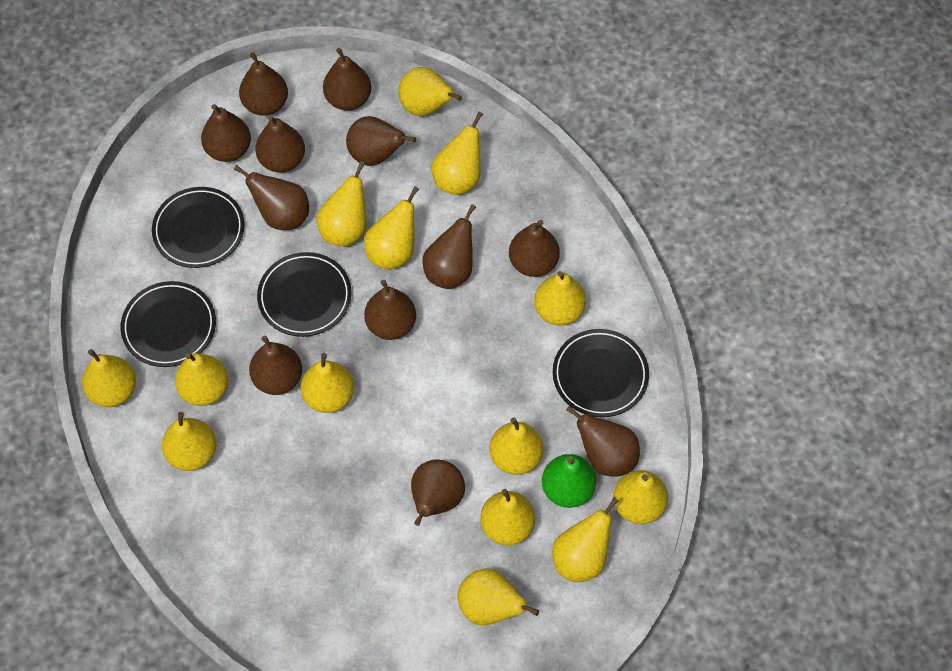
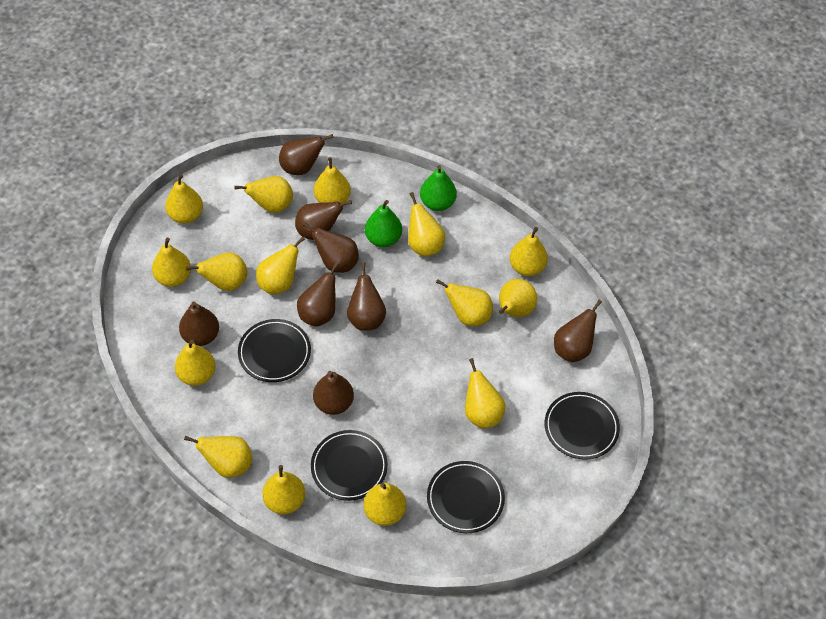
brown pear: [201,104,251,162] [234,165,309,230] [239,52,288,116] [249,336,302,395] [255,115,305,173] [323,48,371,111] [346,116,416,166] [364,280,416,340] [411,459,465,526] [422,204,476,289] [509,220,560,277] [566,406,640,477] = 12 -> [179,301,219,346] [279,134,333,175] [295,200,352,240] [297,262,339,327] [303,222,359,273] [313,371,354,415] [347,262,386,331] [554,300,602,362] = 8
green pear: [542,454,596,508] = 1 -> [365,200,402,247] [420,165,457,211] = 2
yellow pear: [82,349,136,407] [162,412,216,471] [175,353,229,406] [301,353,354,413] [317,161,366,247] [364,186,419,270] [398,67,462,116] [432,112,483,195] [458,568,539,625] [480,489,535,545] [489,417,543,475] [534,271,586,326] [552,497,619,582] [613,470,668,524] = 14 -> [152,238,191,287] [165,174,203,224] [175,340,216,386] [184,436,252,478] [186,253,247,291] [234,176,293,213] [256,236,305,295] [262,465,305,514] [314,157,351,204] [364,483,406,526] [408,192,445,257] [436,279,493,326] [465,358,505,428] [499,279,537,317] [510,227,548,276] = 15

